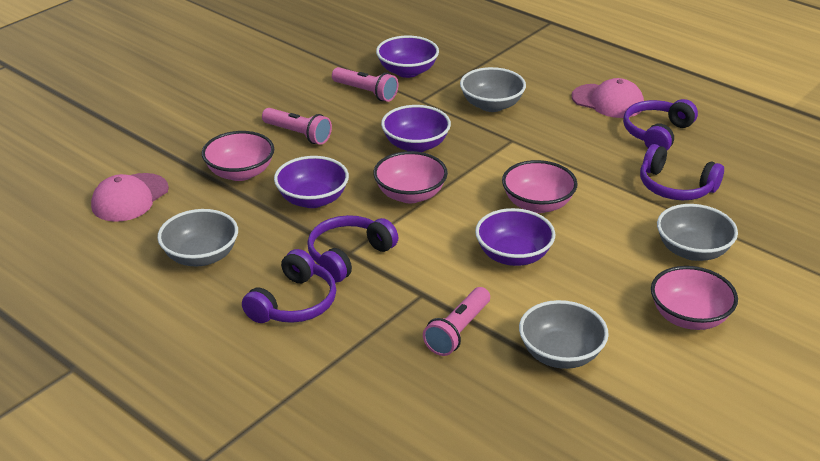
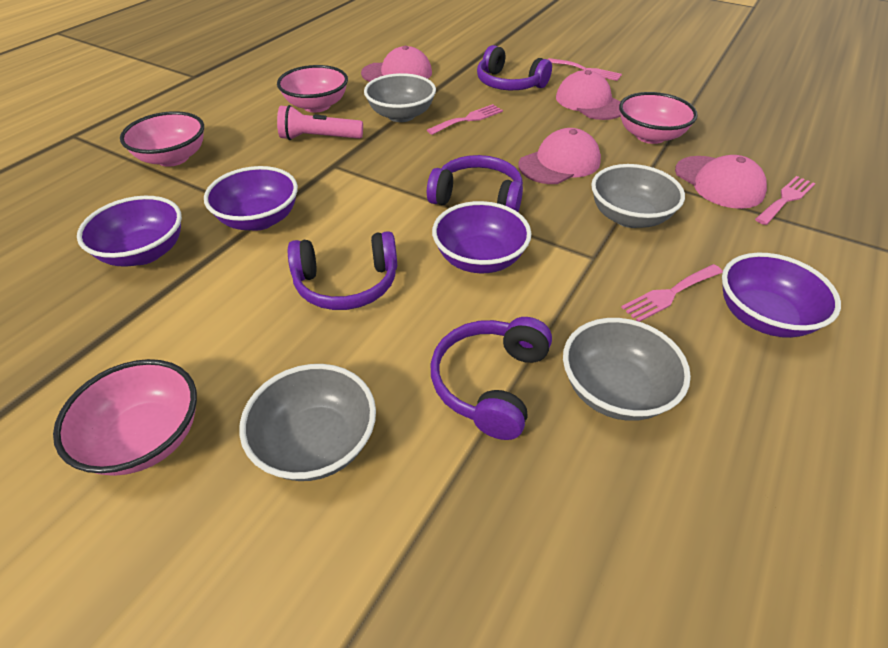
pink cap: [91,173,169,222] [572,78,644,118] = 2 -> [361,46,432,82] [518,128,601,184] [556,70,620,120] [675,155,767,209] = 4
pink flashlight: [262,108,332,145] [332,67,398,102] [423,287,490,356] = 3 -> [277,105,363,140] = 1
pink fork: none = 0 -> [427,104,503,135] [548,58,622,81] [621,264,723,322] [755,176,816,225] = 4

